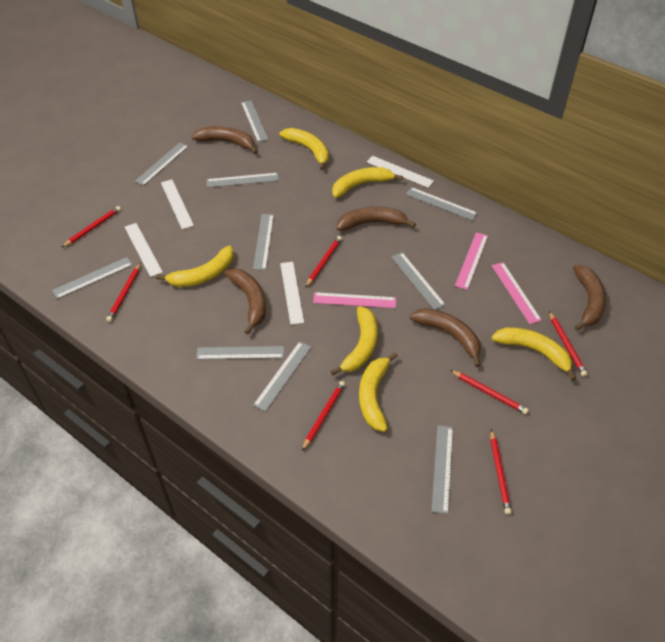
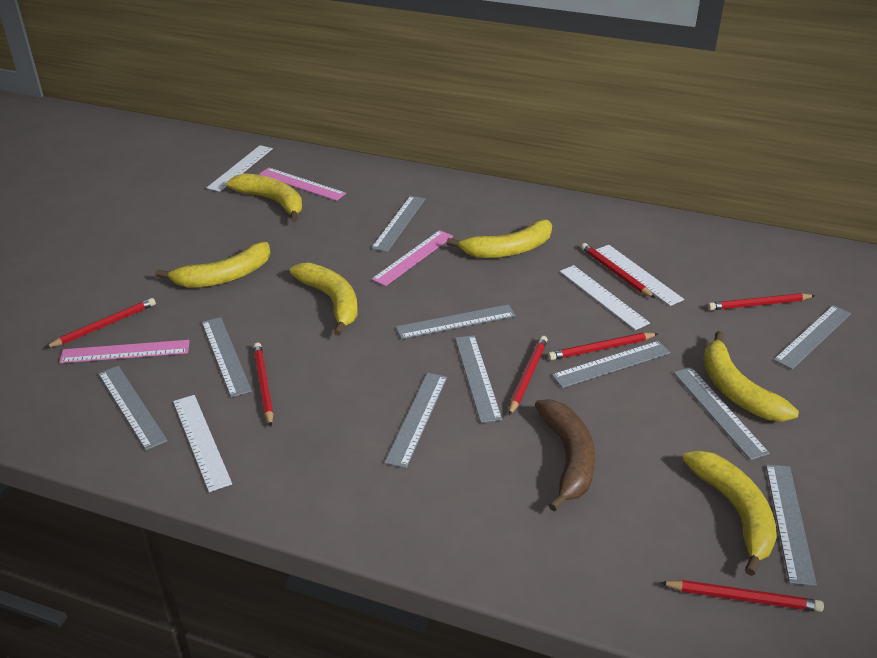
brown banana: [191,126,258,154] [224,269,266,335] [337,207,416,231] [410,308,481,367] [573,265,606,331] = 5 -> [535,399,595,511] = 1

